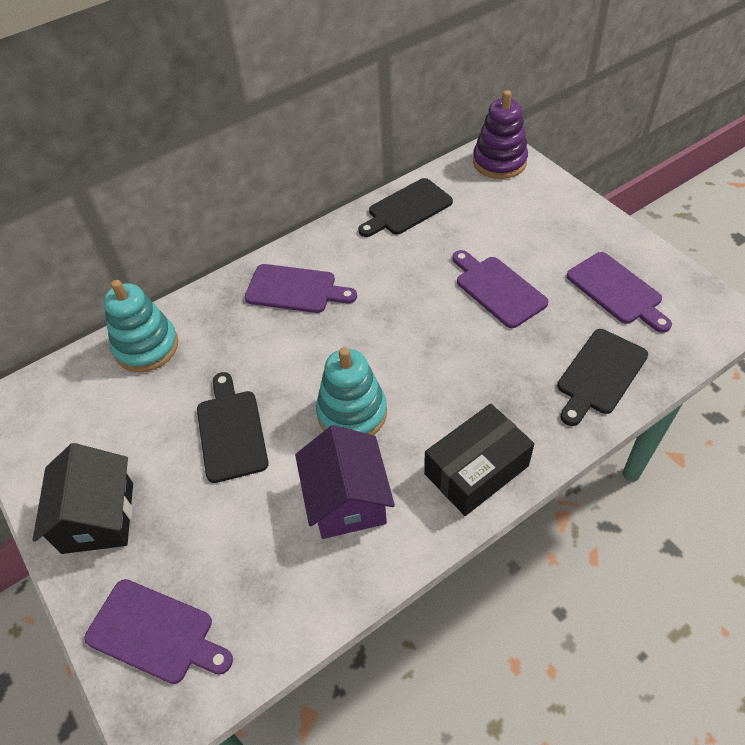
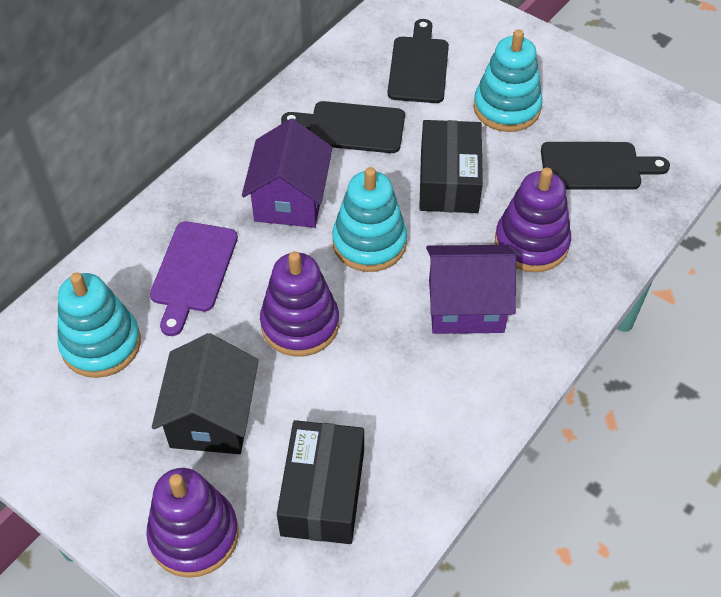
black box: [424,404,534,516] = 1 -> [277,420,364,544] [419,120,483,213] = 2
purple cutting board: [84,579,233,684] [245,264,357,313] [452,250,549,328] [567,252,672,333] = 4 -> [150,221,238,336] = 1
purple house: [295,425,395,539] = 1 -> [242,118,333,228] [426,245,516,334] = 2
purple stacking toy: [473,90,528,179] = 1 -> [146,468,239,578] [260,251,339,357] [495,168,571,272] = 3
turquoise stacking toy: [104,280,178,372] [316,347,387,435] = 2 -> [57,272,141,378] [332,167,407,272] [473,29,543,132] = 3

